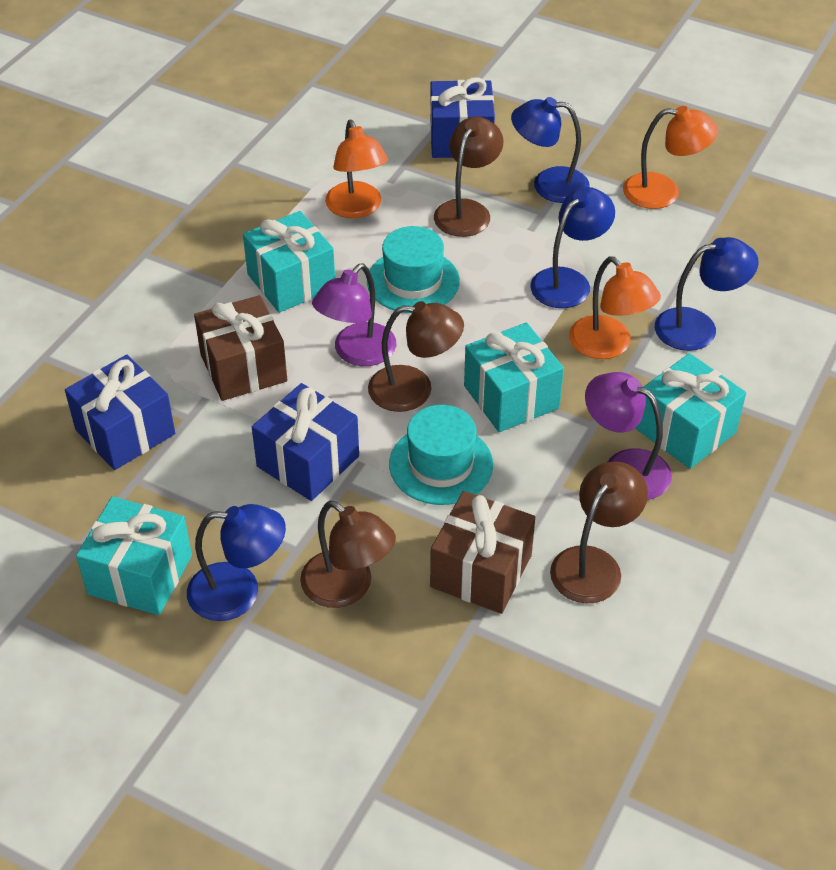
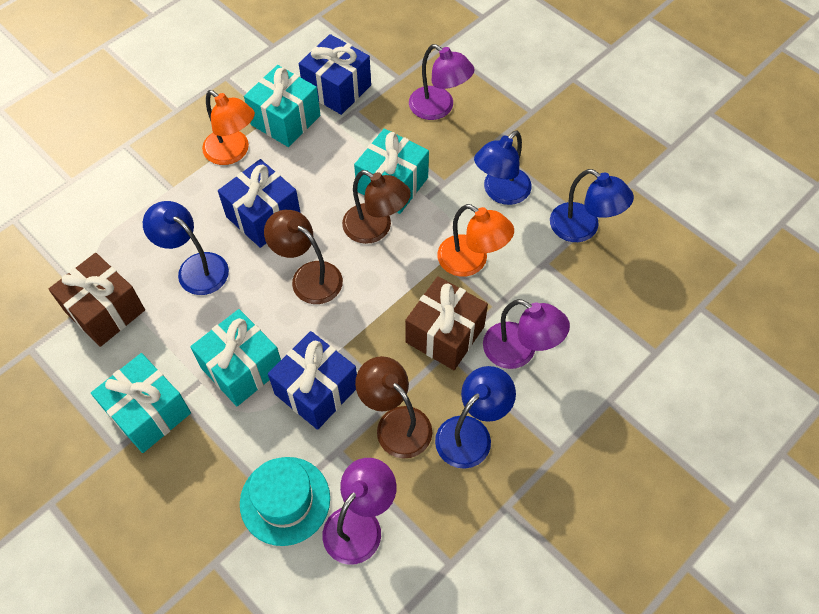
brown lamp: [300,500,396,608] [368,301,464,412] [434,117,503,237] [550,461,648,603] = 4 -> [264,210,343,304] [342,170,411,244] [355,356,432,459] = 3
orange lamp: [325,120,388,218] [569,256,661,359] [623,106,718,209] = 3 -> [202,90,255,165] [437,204,514,277] = 2
purple lamp: [312,263,396,366] [585,372,672,500] = 2 -> [322,458,397,565] [409,44,475,120] [483,299,570,369] = 3
turquoise hat: [367,226,460,313] [389,405,493,505] = 2 -> [240,457,330,546] = 1

